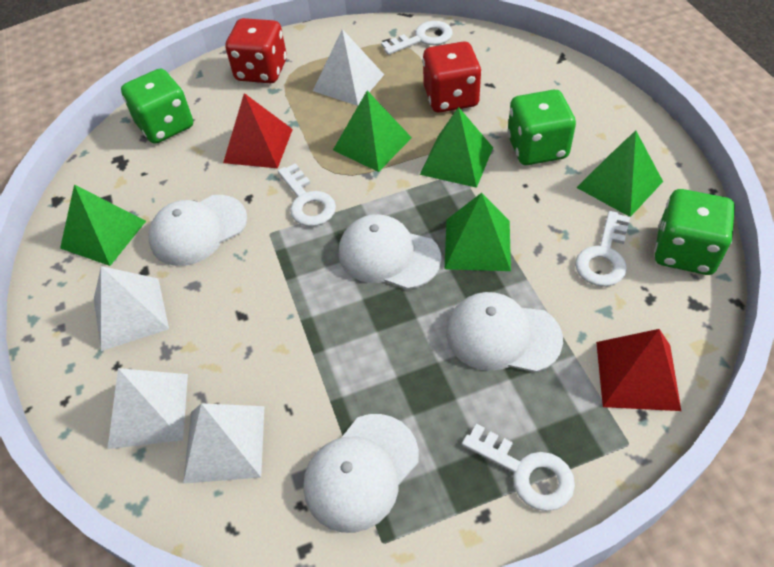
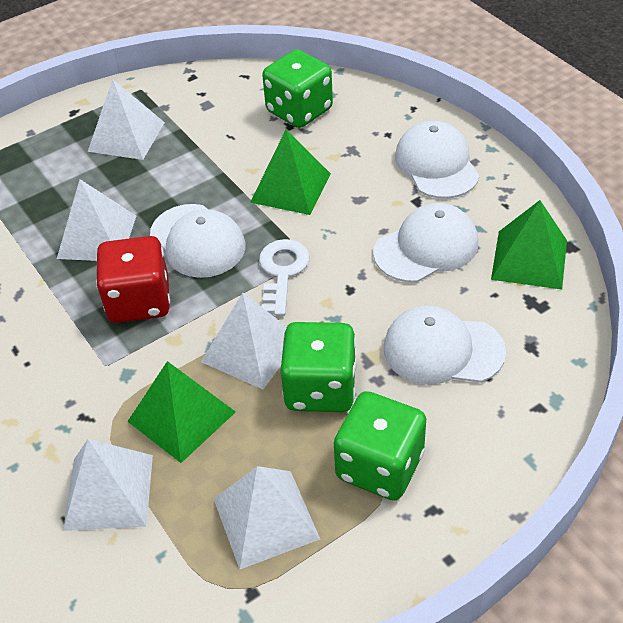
green pyramid: [60,184,146,266] [333,91,412,172] [420,107,493,188] [445,193,511,271] [577,130,663,217] = 5 -> [127,361,236,463] [250,130,331,215] [491,200,567,290] = 3
red dice: [225,18,287,83] [423,41,481,112] = 2 -> [96,236,170,323] = 1
red pyramid: [223,93,293,168] [596,329,681,411] = 2 -> none = 0
white key: [278,163,336,226] [381,21,453,55] [462,424,575,511] [575,211,630,287] = 4 -> [259,239,310,316] = 1
white pyramid: [94,266,169,351] [108,368,188,449] [183,403,264,484] [313,29,384,106] = 4 -> [57,179,136,261] [63,439,153,531] [88,79,165,160] [201,292,287,390] [214,466,320,569] = 5

